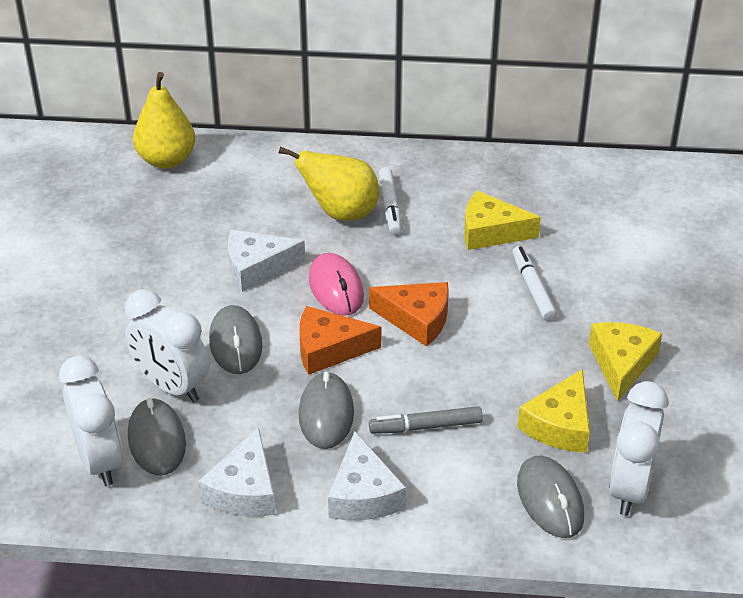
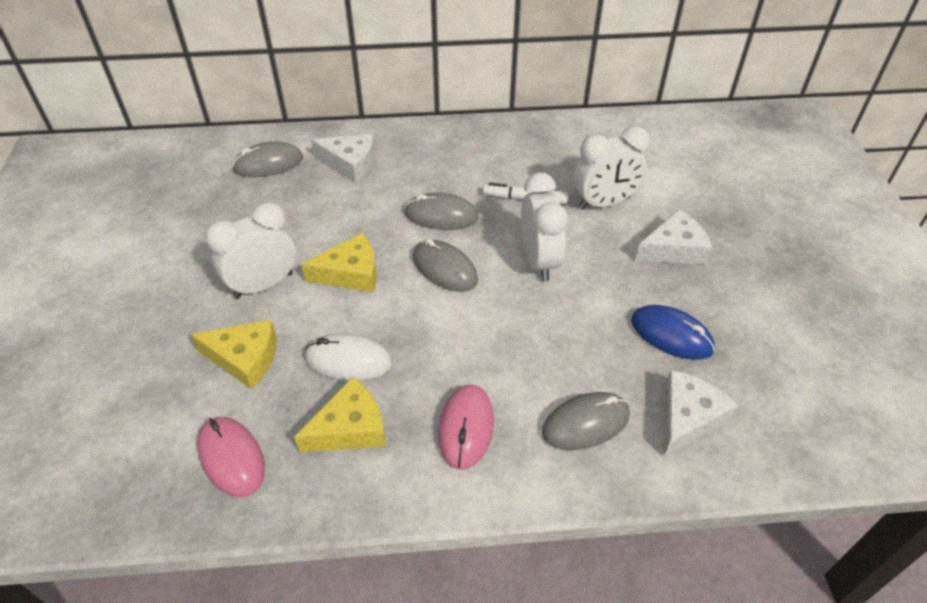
blue mouse: none = 0 -> [631,305,715,360] = 1
grey marker: [369,406,483,434] = 1 -> none = 0
orange cheese: [299,306,381,375] [369,282,449,347] = 2 -> none = 0
pink mouse: [309,253,364,316] = 1 -> [197,417,265,497] [438,384,494,470] = 2
white marker: [379,167,402,235] [512,246,557,321] = 2 -> [483,183,568,204] = 1
white mouse: none = 0 -> [304,333,392,381] = 1
yellow pear: [133,72,195,169] [279,146,380,221] = 2 -> none = 0

